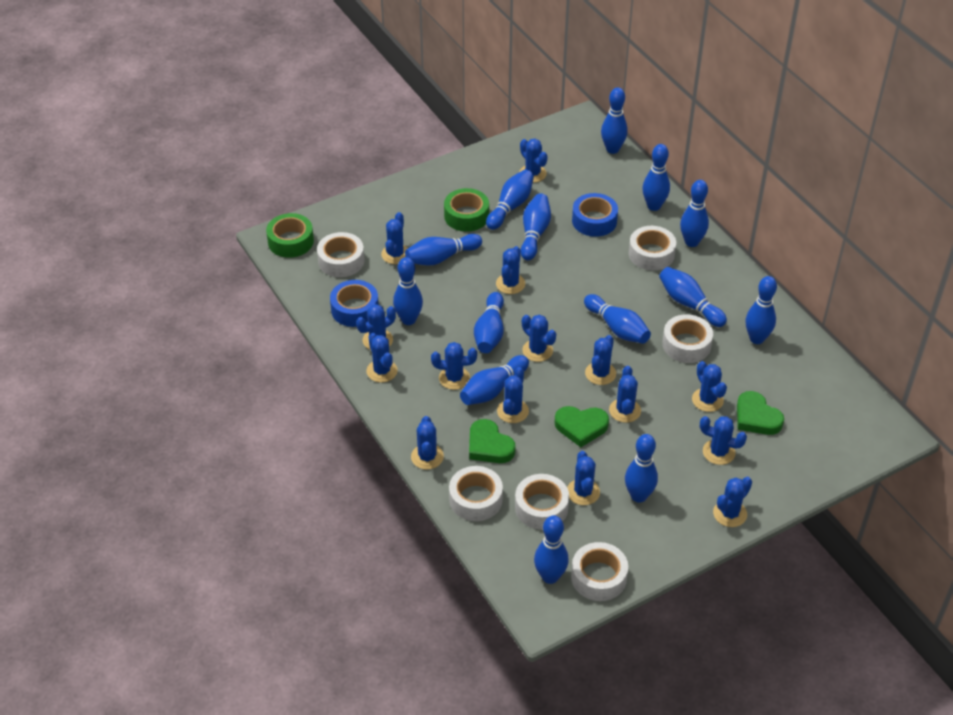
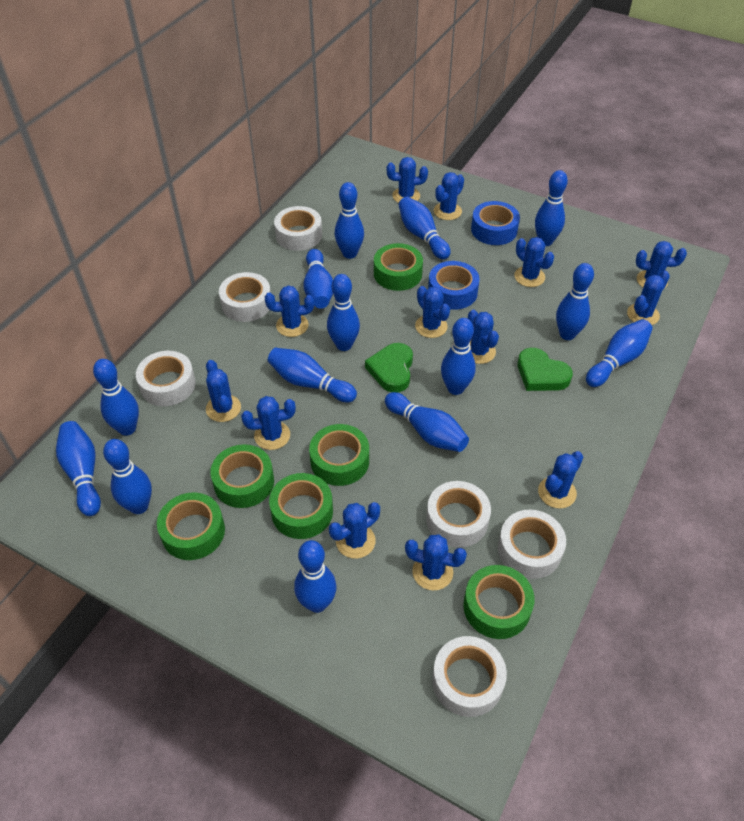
blue cactus: [356,304,396,350] [366,333,398,383] [381,212,408,264] [411,416,444,470] [431,342,477,390] [496,246,525,294] [497,367,529,423] [519,139,548,183] [522,315,556,362] [567,451,600,505] [585,335,616,385] [609,366,641,423] [692,361,727,412] [700,416,747,465] [713,477,752,527] = 15 -> [206,360,241,422] [241,396,296,450] [265,285,314,337] [329,502,380,559] [387,157,428,203] [405,534,467,590] [415,286,450,338] [434,172,464,220] [468,310,499,364] [514,237,554,287] [538,451,583,509] [627,271,670,325] [636,241,687,289] = 13
green heart: [469,419,516,463] [554,406,609,447] [737,391,784,435] = 3 -> [365,343,413,392] [518,348,573,391] = 2
green tape: [266,213,314,258] [444,188,489,232] = 2 -> [157,493,225,560] [210,444,274,508] [269,473,333,539] [309,424,369,486] [374,243,423,291] [463,565,535,639] = 6

